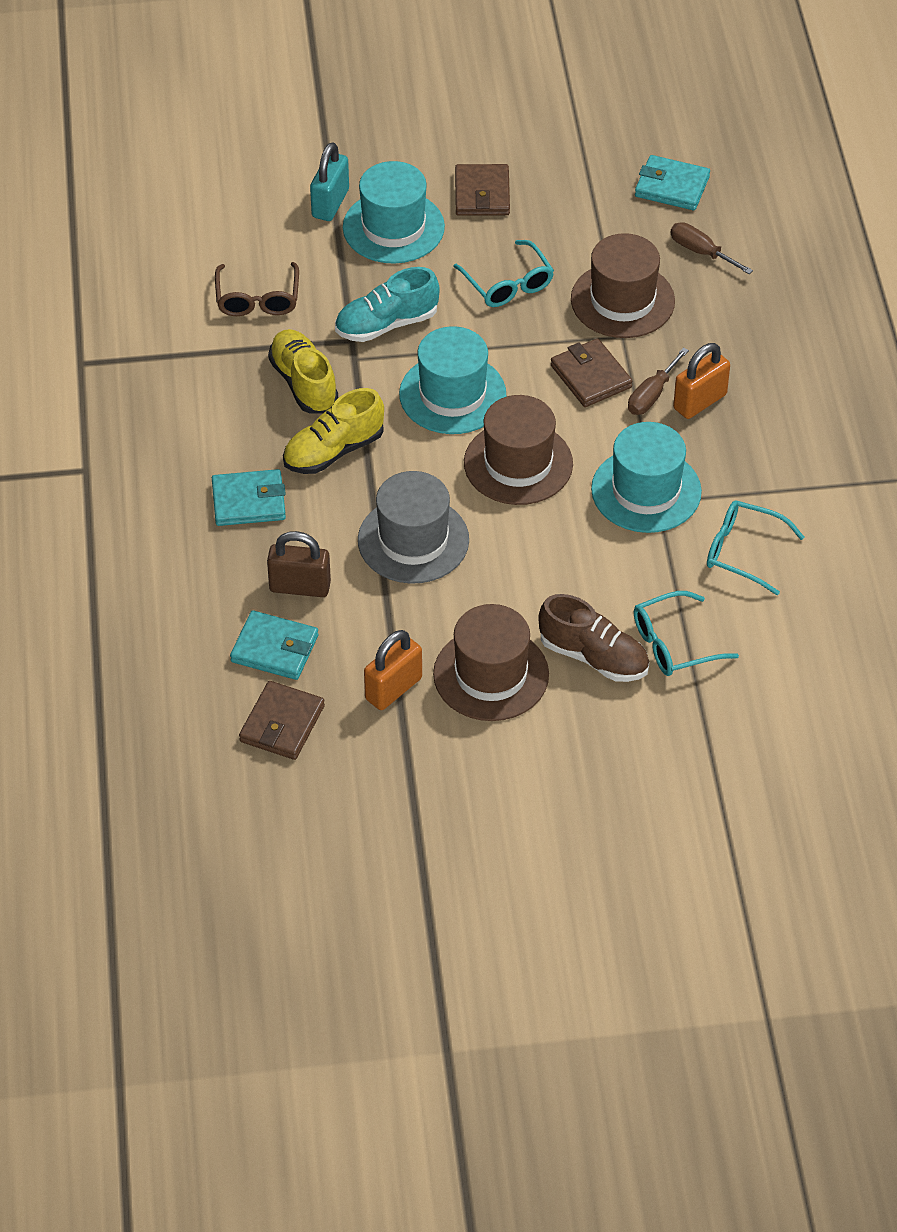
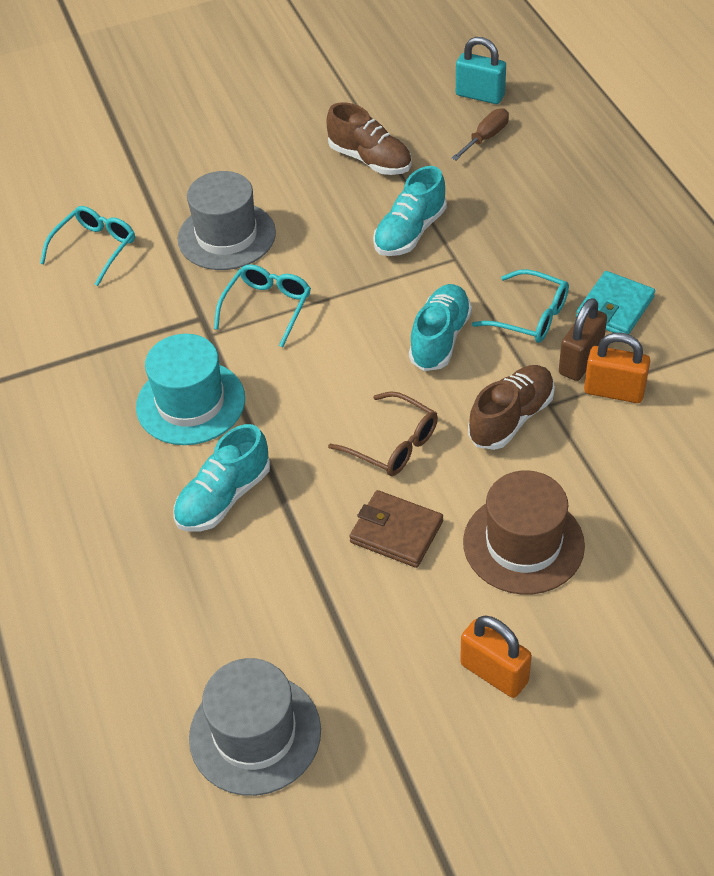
brown hat: [433,604,549,721] [464,395,573,505] [571,233,675,338] = 3 -> [463,470,585,595] = 1
brown screwdriver: [628,348,689,415] [670,222,753,274] = 2 -> [452,108,509,160] = 1
brown shoe: [538,594,649,682] = 1 -> [327,103,411,175] [468,365,555,450] = 2
brown wallet: [239,681,325,760] [455,164,510,216] [551,338,632,407] = 3 -> [349,490,443,568] = 1
grey hat: [358,471,469,584] = 1 -> [178,171,276,270] [189,658,321,796] = 2
turquoise hat: [343,161,445,264] [399,326,506,434] [591,422,702,533] = 3 -> [136,334,245,445] = 1
turquoise shoe: [335,267,440,342] = 1 -> [173,424,270,532] [373,166,447,256] [409,284,472,371] = 3
turquoise wallet: [212,469,286,526] [230,610,318,680] [635,155,710,210] = 3 -> [576,271,655,334] = 1
yellow shoe: [268,329,338,413] [283,388,384,474] = 2 -> none = 0

